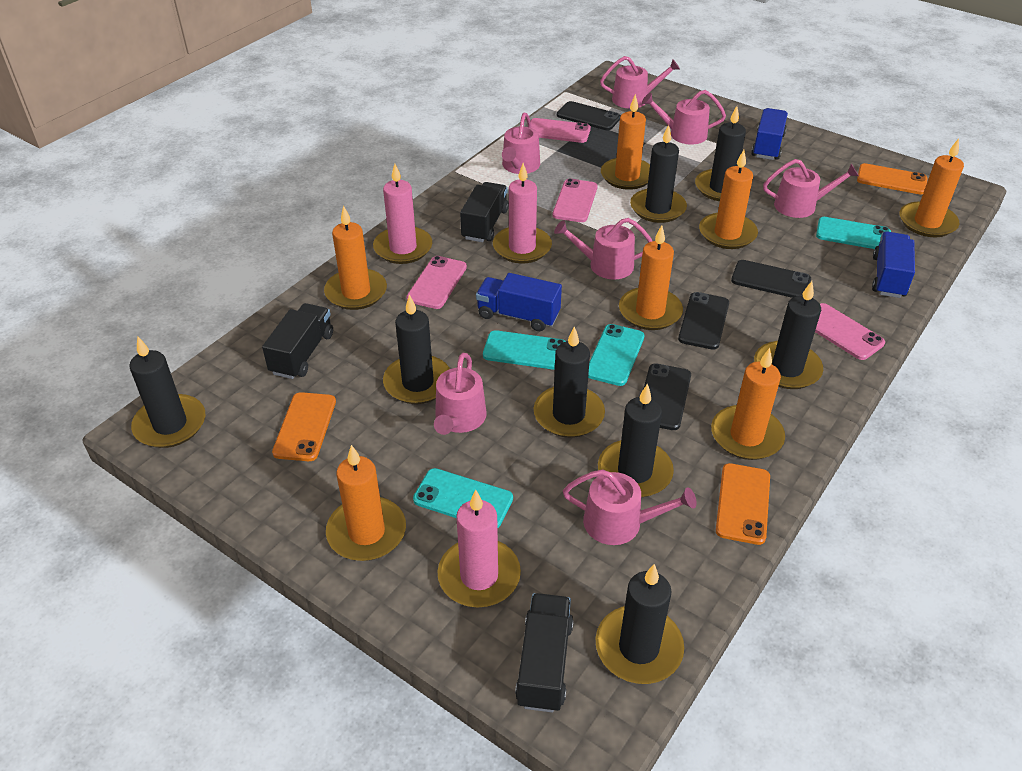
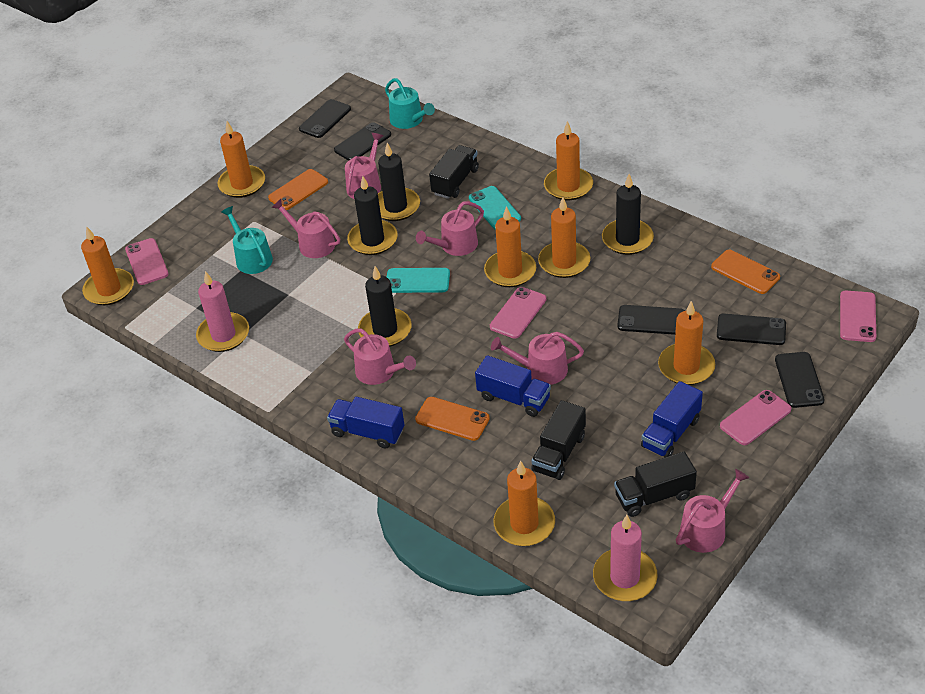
black candle: [129,336,205,448] [383,294,450,404] [534,326,605,438] [596,564,684,684] [598,383,674,497] [630,125,687,223] [695,106,746,201] [754,281,823,389] = 8 -> [347,176,398,255] [358,266,412,347] [378,143,420,221] [602,174,654,255] = 4
black phone: [557,101,621,130] [644,363,691,430] [678,292,729,350] [731,260,811,298] = 4 -> [299,99,351,138] [334,122,391,161] [617,305,685,335] [717,314,786,345] [775,352,824,408] = 5
pink candle: [373,164,432,264] [437,490,521,607] [493,163,552,263] = 3 -> [196,271,249,352] [593,515,658,601] = 2
pink watering can: [434,353,487,435] [502,113,540,174] [554,218,652,279] [563,469,697,545] [600,56,680,109] [642,90,726,144] [763,159,859,218] = 7 -> [271,199,340,258] [344,329,416,385] [345,133,383,199] [416,201,484,256] [491,332,584,385] [676,469,749,553] = 6
turquoise phone: [413,468,513,528] [483,330,566,370] [588,324,644,386] [816,217,891,249] = 4 -> [387,268,450,293] [469,186,521,230] = 2
turquoise watering can: none = 0 -> [221,206,273,274] [385,78,435,129] = 2

